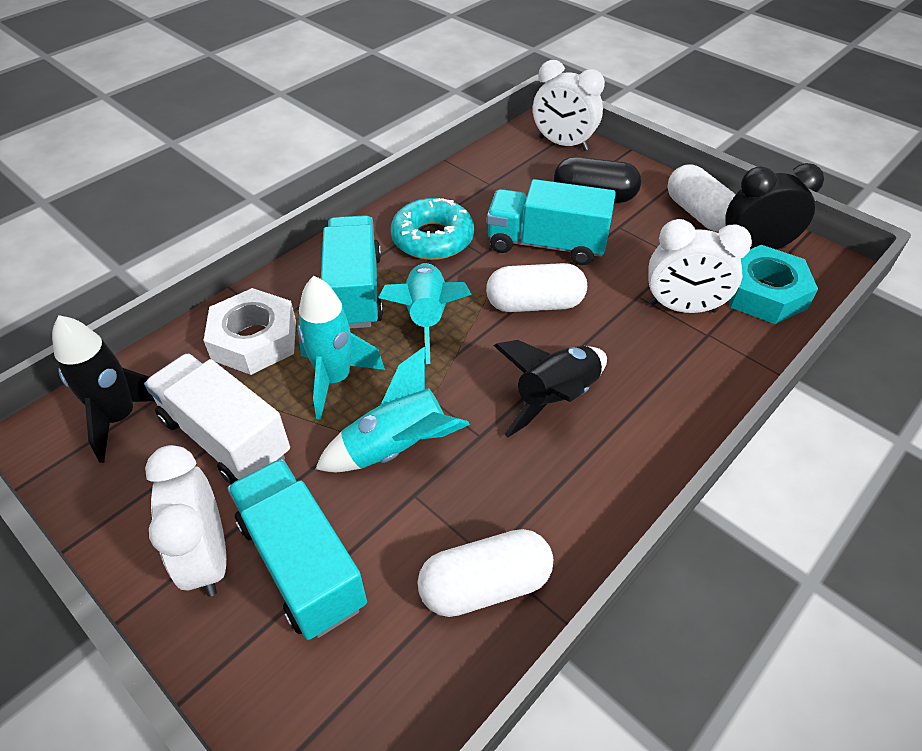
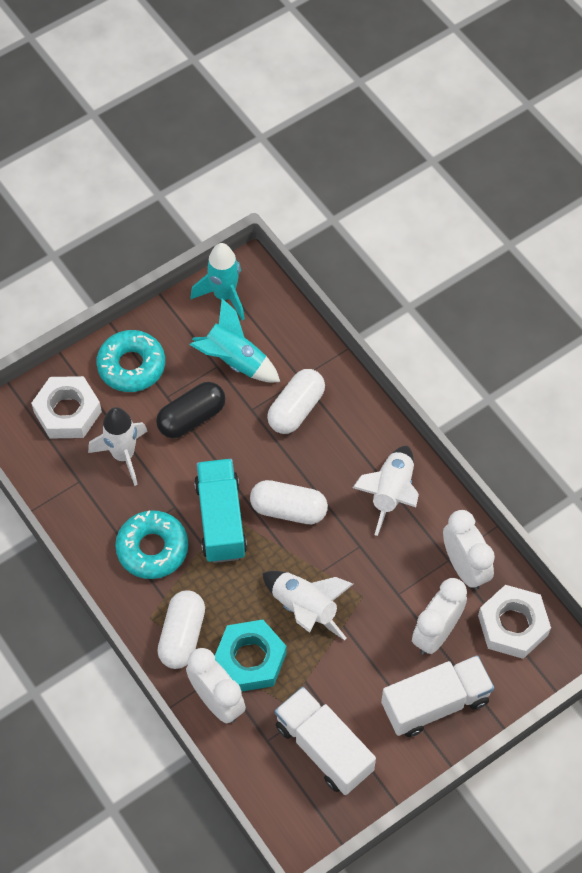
black clock: [725,163,824,250] = 1 -> none = 0
black rocket: [52,315,155,463] [494,340,607,437] = 2 -> none = 0
turquoise donut: [391,198,474,260] = 1 -> [96,330,165,392] [115,510,188,579] = 2
turquoise rocket: [297,276,385,420] [315,347,470,472] [378,263,472,364] = 3 -> [190,298,280,382] [191,243,245,321] = 2
turquoise truck: [227,459,367,640] [321,215,383,329] [487,179,616,265] = 3 -> [194,459,247,563] = 1
white nut: [203,288,296,375] = 1 -> [31,376,102,439] [478,585,551,659] = 2
white rocket: none = 0 -> [88,407,148,486] [262,571,353,640] [353,446,419,536] = 3
white truck: [144,353,290,484] = 1 -> [275,687,376,795] [381,655,494,737] = 2

